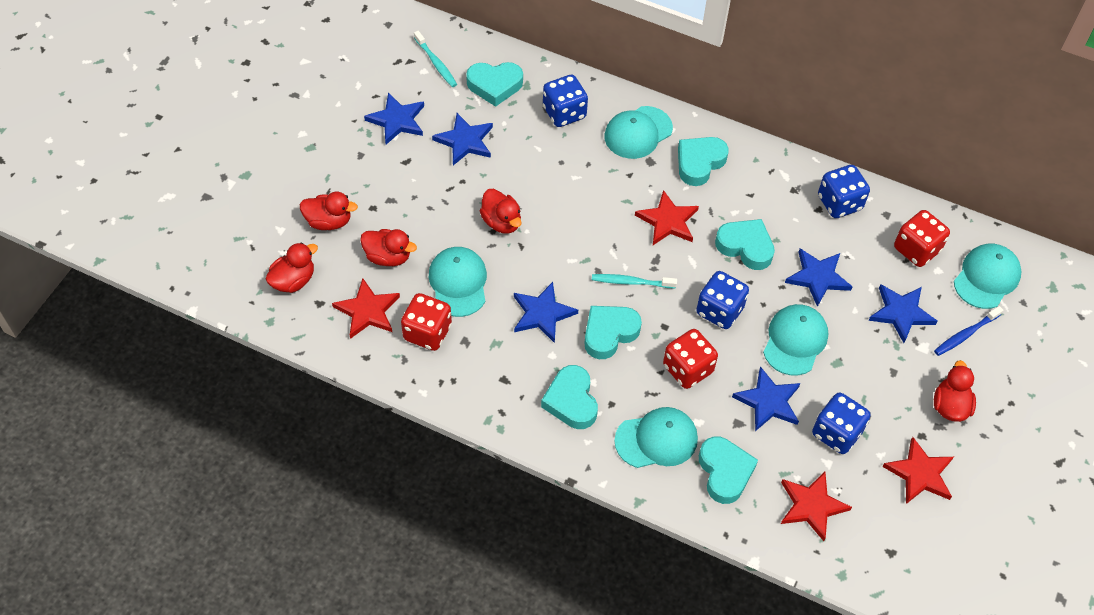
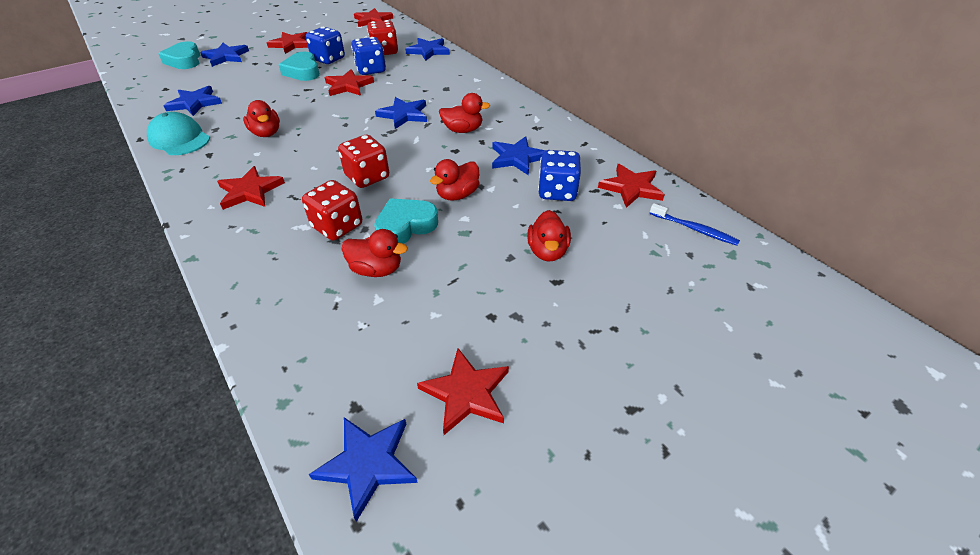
blue dice: [543,75,588,127] [696,271,749,329] [812,393,871,454] [818,165,870,218] = 4 -> [306,27,345,64] [351,37,386,75] [538,150,581,201] = 3
red star: [332,278,400,339] [635,190,699,245] [781,472,852,541] [882,437,954,504] = 4 -> [217,166,285,210] [266,32,308,54] [325,69,374,96] [354,8,393,27] [417,348,509,435] [598,164,665,208] = 6
turquoise cap: [429,247,487,317] [604,106,673,159] [614,407,698,468] [763,304,828,375] [954,244,1022,309] = 5 -> [147,112,210,155] = 1
turquoise heart: [466,62,523,107] [541,365,598,429] [584,306,642,359] [678,137,729,186] [699,437,758,504] [715,219,775,270] = 6 -> [158,41,200,69] [279,52,320,81] [374,198,438,244] = 3
turquoise toothbrush: [414,31,457,87] [592,274,677,288] = 2 -> none = 0

